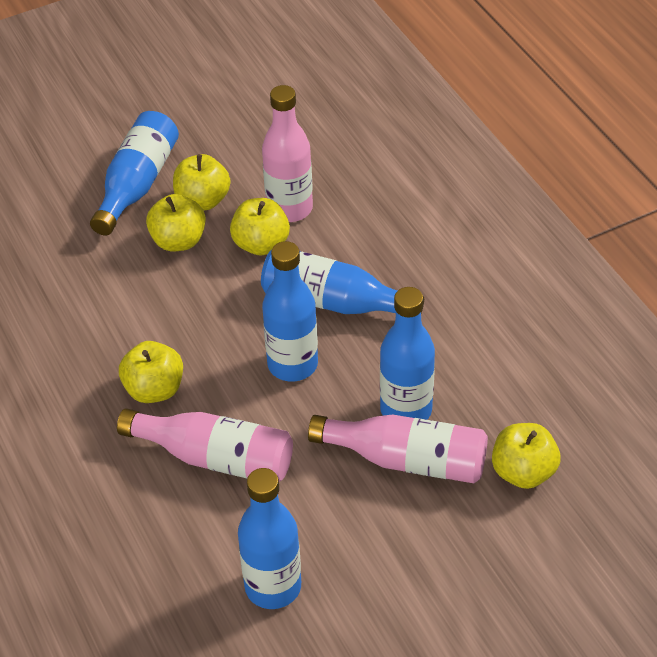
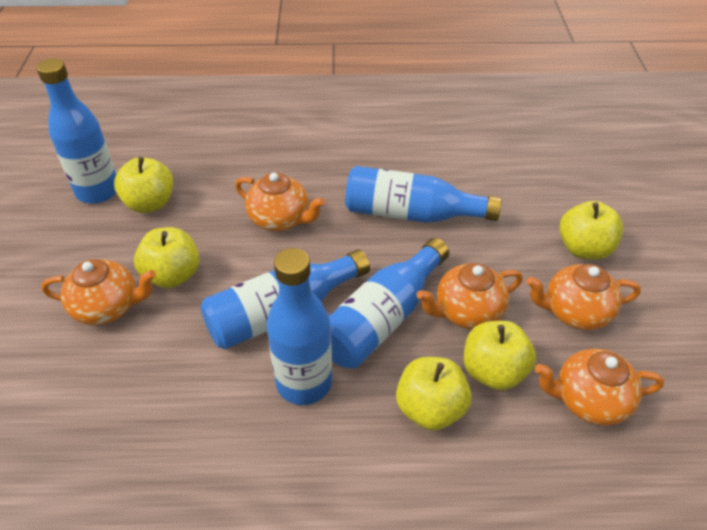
orange teapot: none = 0 -> [41,259,156,325] [235,173,325,231] [416,263,523,329] [526,264,641,330] [535,349,664,426] = 5
pink bottle: [117,408,293,482] [262,85,313,222] [308,415,488,483] = 3 -> none = 0

